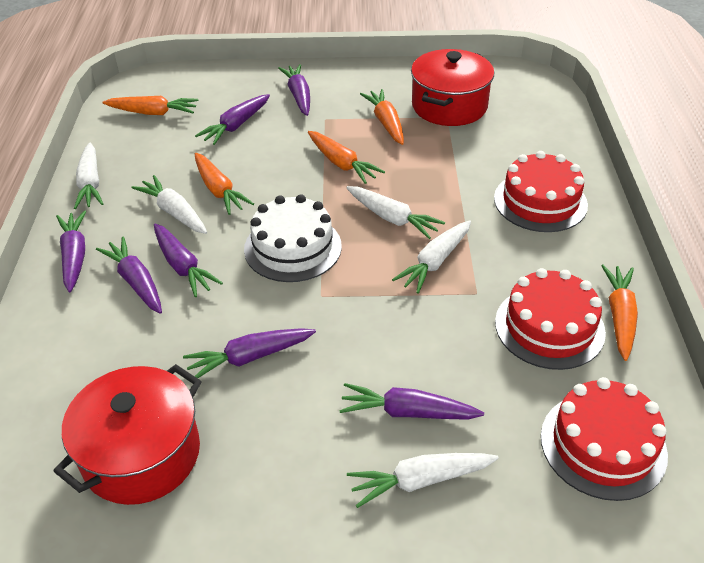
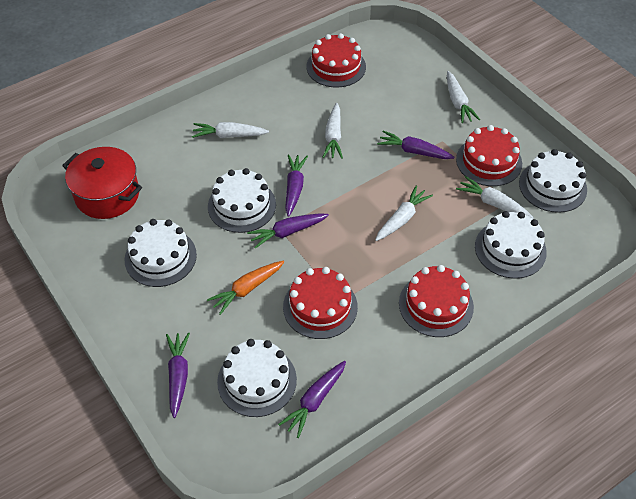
orange carrot: [102,96,198,115] [195,153,254,215] [308,131,385,184] [360,89,404,145] [601,265,638,361] = 5 -> [207,261,284,315] = 1
purple carrot: [56,211,86,292] [96,237,162,314] [154,223,223,297] [183,328,316,378] [195,94,270,145] [278,64,310,116] [339,383,484,420] = 7 -> [166,332,190,418] [247,213,329,249] [278,361,346,438] [285,154,308,217] [377,131,455,159] = 5
red cake: [494,151,588,232] [495,268,606,370] [541,377,668,501] = 3 -> [283,267,358,339] [306,33,366,87] [399,265,474,337] [456,125,522,186] = 4
red pot: [53,364,202,505] [411,49,494,126] = 2 -> [62,147,142,219] = 1
white cake: [244,194,342,282] = 1 -> [124,219,197,287] [208,168,276,233] [217,339,297,417] [475,211,547,279] [519,149,587,213] = 5

